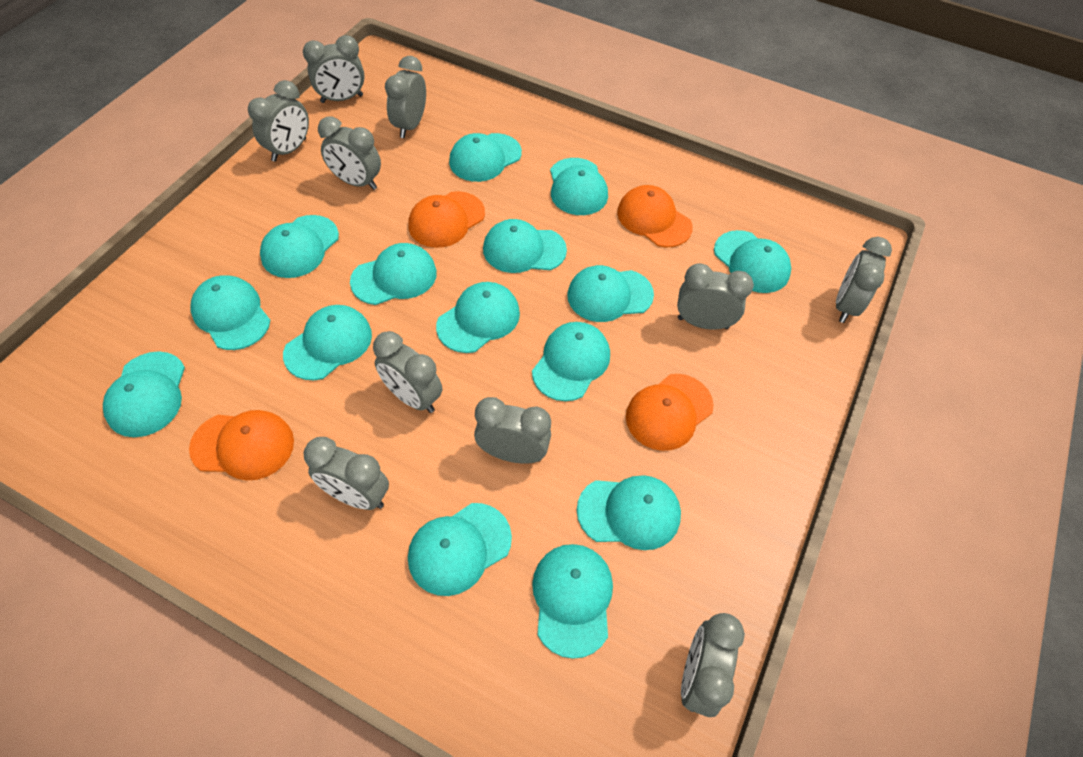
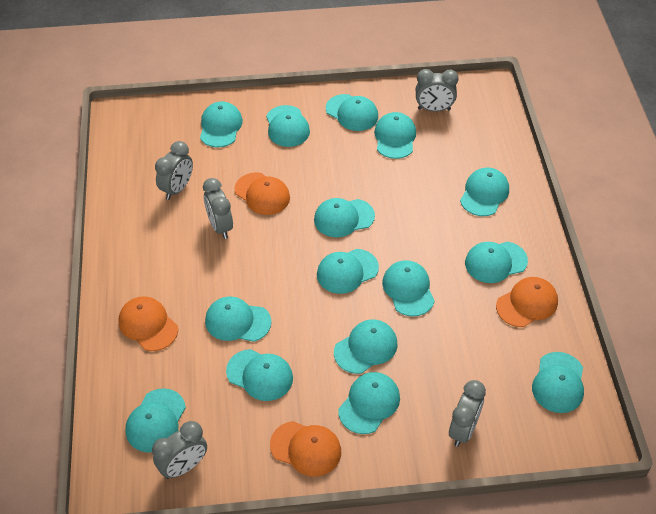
grey clock: [248,80,309,162] [303,35,365,103] [303,437,389,510] [318,117,381,190] [373,331,442,413] [385,56,426,138] [474,397,551,464] [677,263,754,330] [681,613,745,717] [836,237,892,323] = 10 -> [152,421,207,479] [155,141,193,200] [203,178,233,239] [416,69,459,112] [449,380,486,447] = 5

